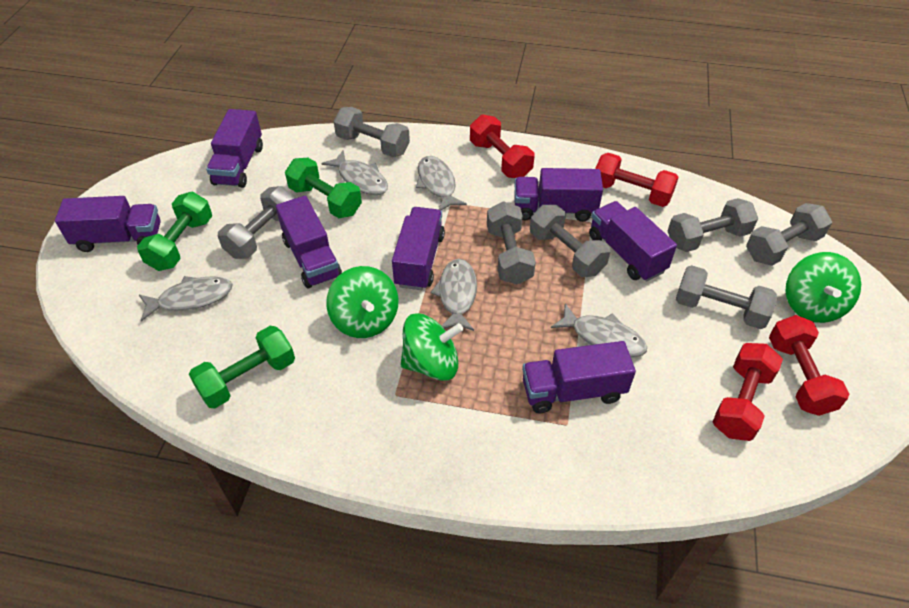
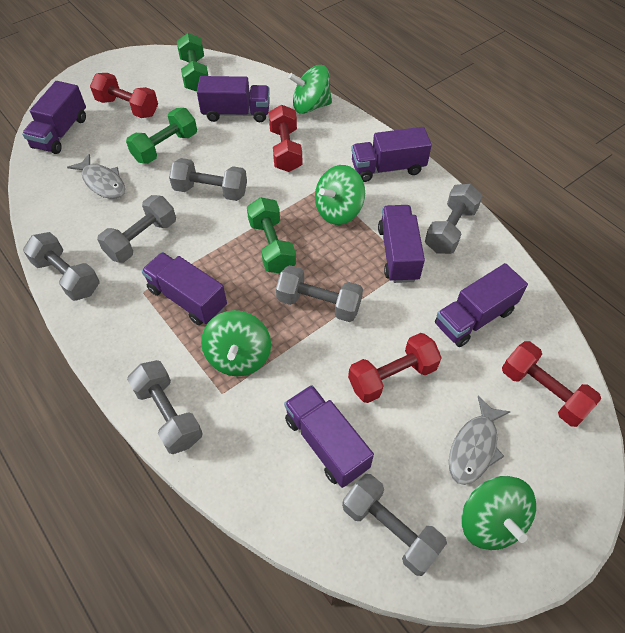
green spinning top: [326,266,399,338] [401,313,463,381] [786,252,861,323] = 3 -> [201,310,271,376] [288,65,332,114] [315,165,365,225] [461,476,536,550] = 4
grey fish: [139,276,233,321] [321,150,388,195] [416,156,467,211] [430,259,477,331] [551,303,647,358] = 5 -> [67,154,125,199] [449,396,511,485] = 2

